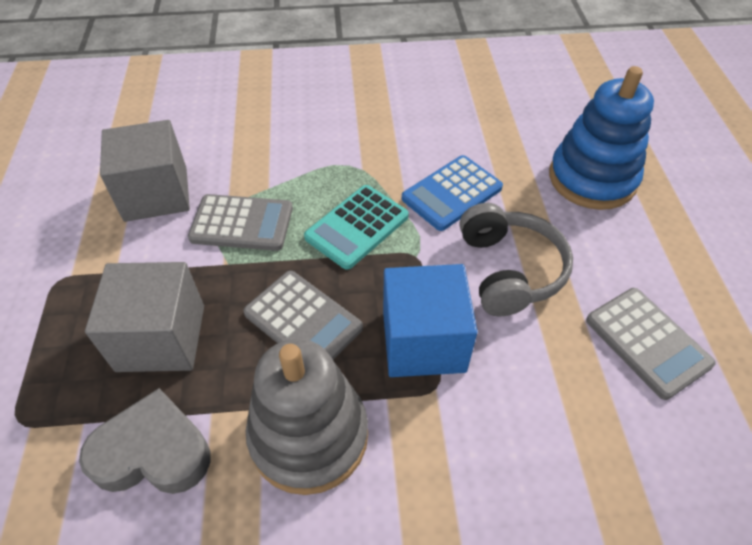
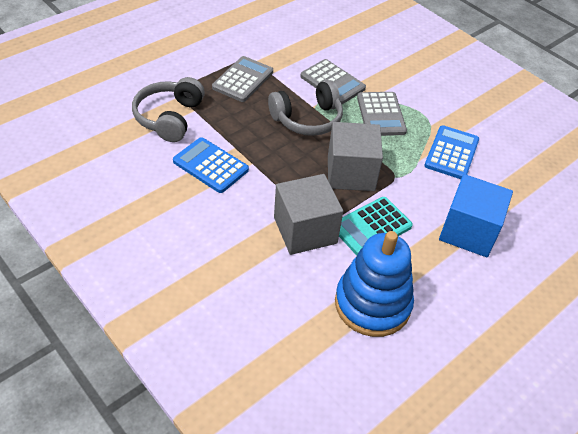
blue calculator: [402,155,503,231] = 1 -> [173,137,249,193] [424,126,479,179] = 2
grey headphones: [460,203,573,316] = 1 -> [132,77,205,142] [268,80,343,136] = 2
grey heart: [79,388,211,494] = 1 -> none = 0
grey stacking toy: [246,339,368,495] = 1 -> none = 0

